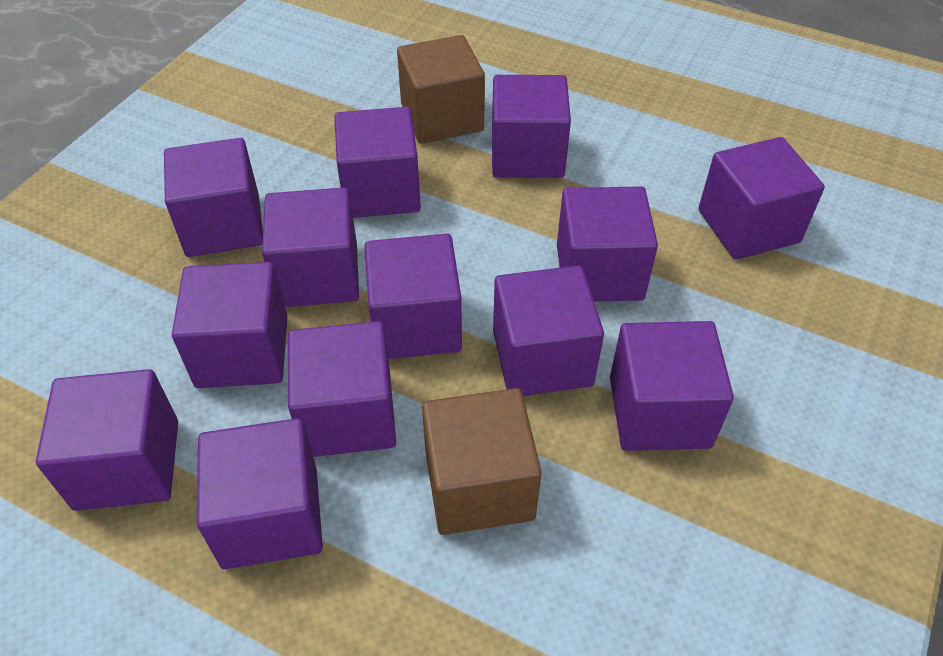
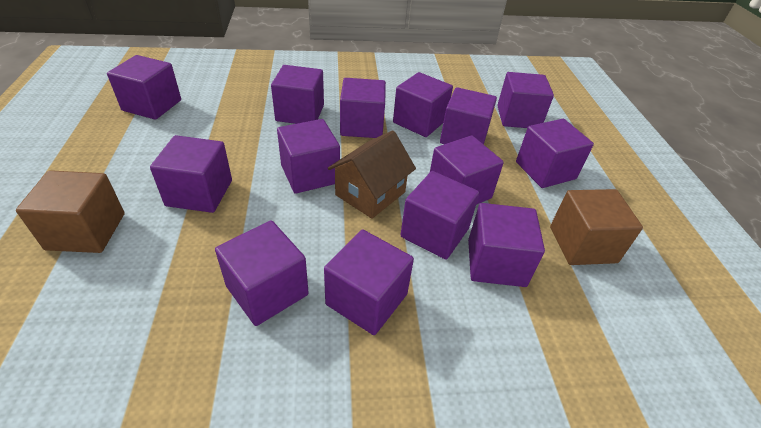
brown house: none = 0 -> [328,130,416,219] = 1
purple cube: [36,369,178,511] [164,138,263,257] [172,262,287,388] [197,418,323,569] [262,187,359,307] [288,321,396,457] [334,107,421,218] [364,234,462,359] [492,75,571,178] [493,265,604,396] [557,186,658,302] [610,321,734,451] [698,137,825,260] = 13 -> [107,55,181,120] [150,135,232,213] [215,220,309,326] [271,65,324,124] [277,119,340,194] [324,230,414,335] [340,78,386,138] [393,72,453,137] [401,171,479,260] [430,135,504,205] [440,87,497,144] [468,203,545,287] [497,72,554,128] [516,119,594,188] = 14

